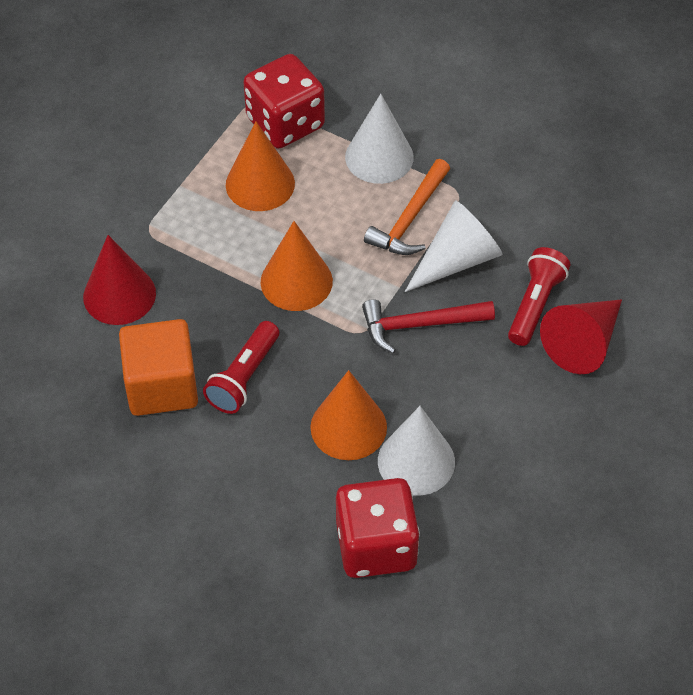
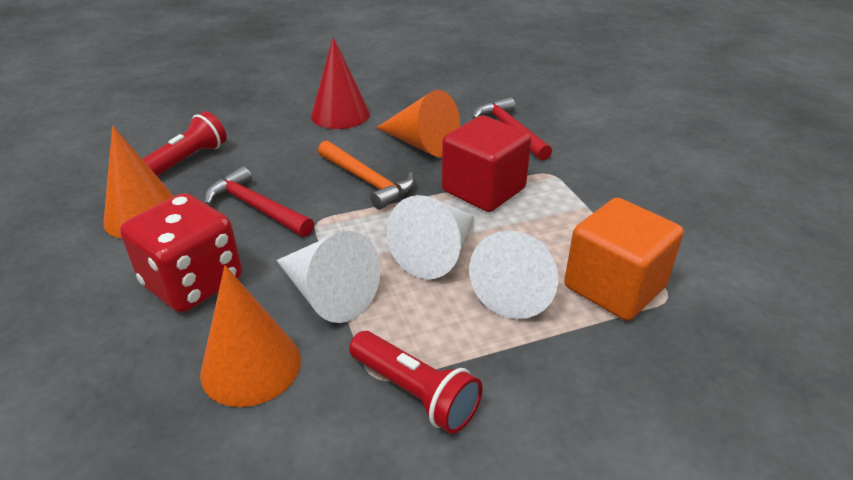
red cone: [83,235,156,325] [540,299,622,374] = 2 -> [311,37,370,129] = 1
red cube: none = 0 -> [442,115,532,212] = 1
red dice: [243,54,325,149] [336,478,420,578] = 2 -> [120,193,242,312] = 1
red hammer: [362,299,495,354] = 1 -> [204,166,314,237] [472,97,552,161] = 2

